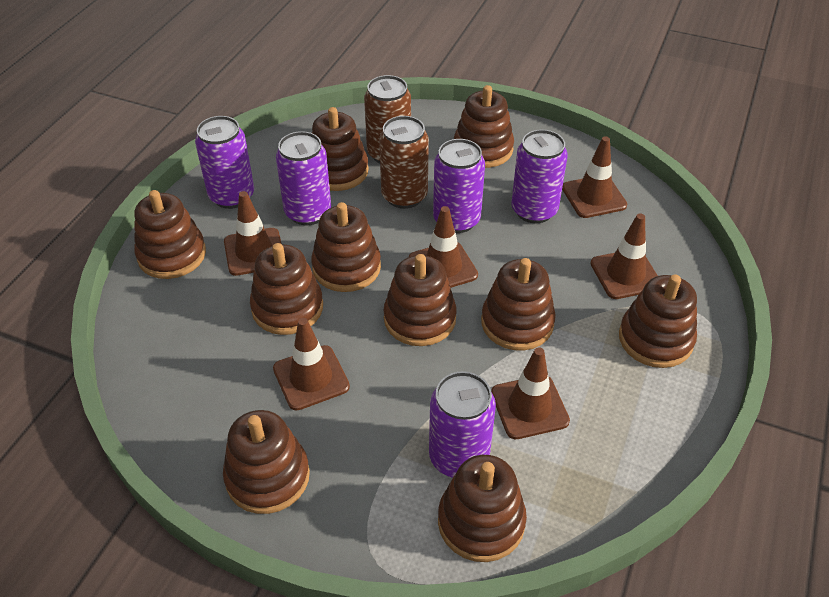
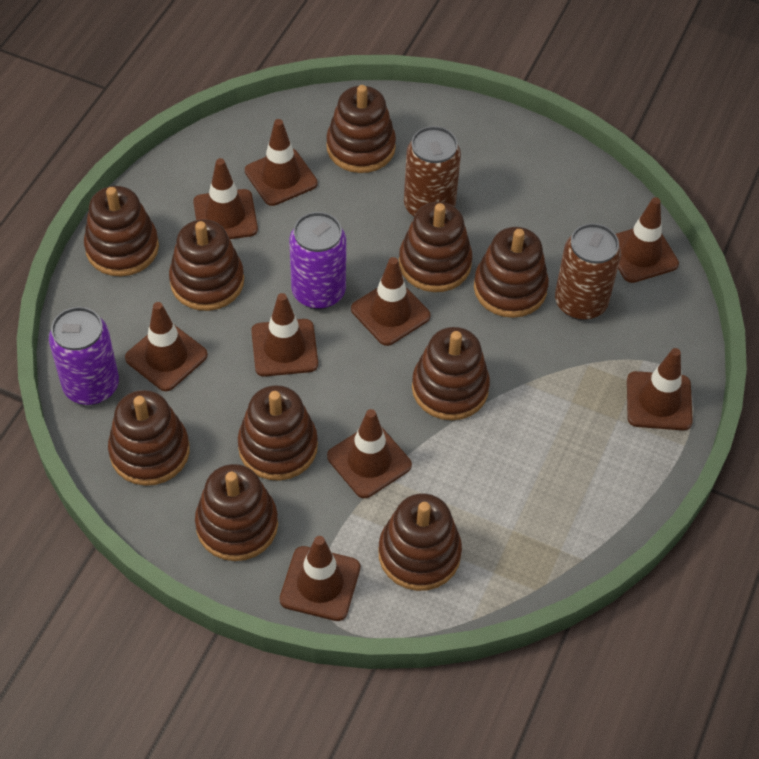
brown traffic cone: [224,191,281,276] [273,318,350,410] [409,206,478,288] [491,348,570,439] [562,136,627,218] [590,213,658,299] = 6 -> [125,302,208,391] [193,158,258,239] [245,119,318,206] [251,293,318,377] [280,536,360,621] [327,409,412,498] [351,257,431,346] [616,197,679,283] [627,348,693,430] = 9
purple can: [195,116,254,209] [276,131,331,225] [429,371,496,478] [433,139,485,233] [511,130,568,223] = 5 -> [49,307,119,405] [289,212,346,309] = 2

